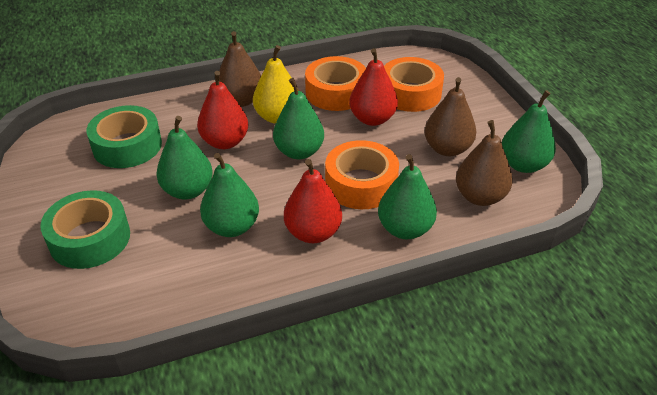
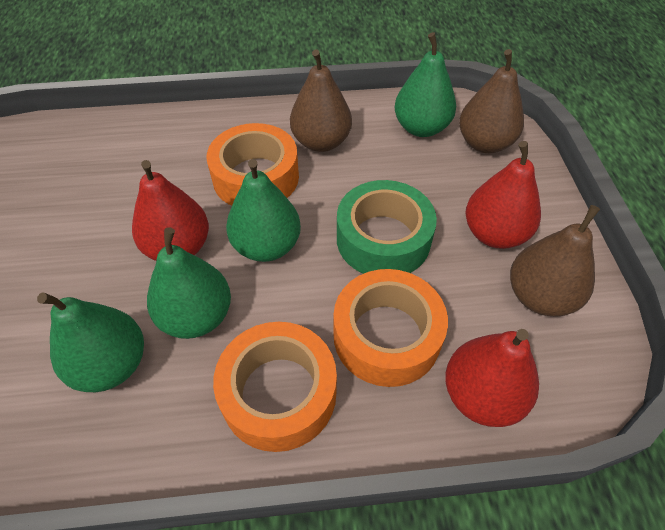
green pear: [156,116,213,199] [200,153,259,237] [273,78,324,159] [378,154,437,239] [502,90,556,173] = 5 -> [37,292,144,392] [147,227,231,339] [226,159,301,262] [395,32,456,137] = 4
green tape: [40,190,130,269] [86,105,162,168] = 2 -> [337,180,437,274] = 1
yellow pear: [253,45,299,124] = 1 -> none = 0

